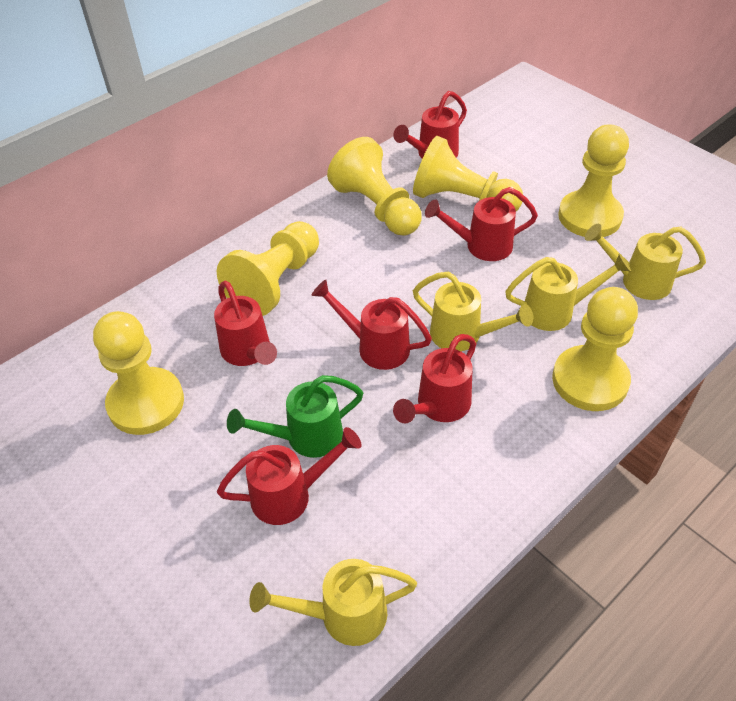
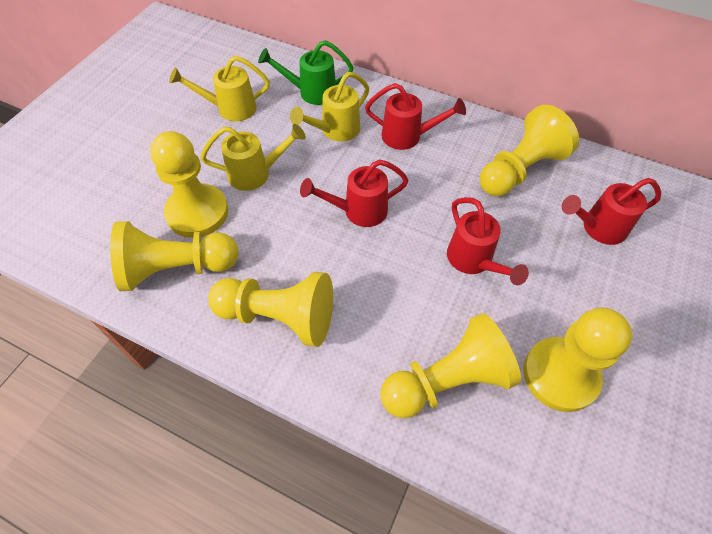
red watering can: [214,281,277,366] [217,427,362,525] [312,280,432,370] [393,91,467,159] [393,334,476,424] [425,187,538,261] = 6 -> [300,159,409,227] [365,83,466,150] [447,197,529,285] [562,178,661,245] = 4
yellow watering can: [249,559,417,646] [413,272,533,351] [505,253,631,331] [585,224,706,300] = 4 -> [169,56,270,121] [201,124,306,191] [290,72,369,141] = 3

